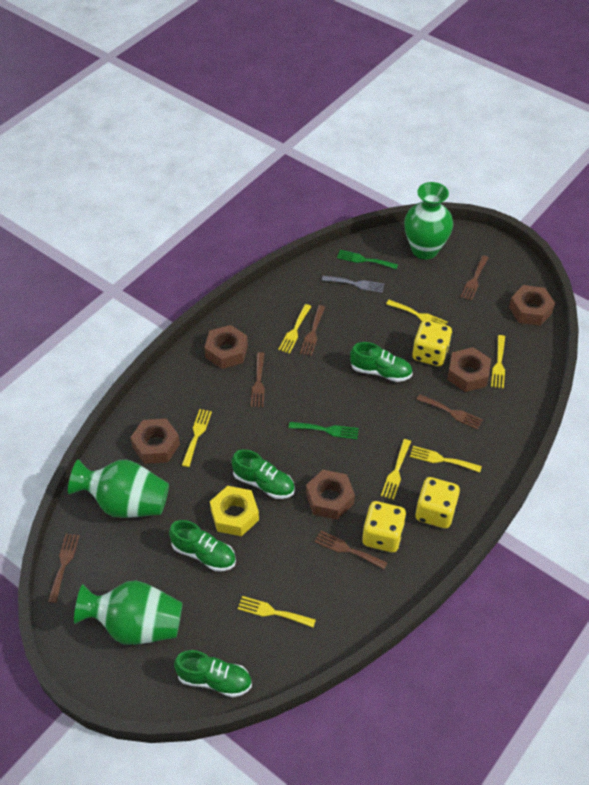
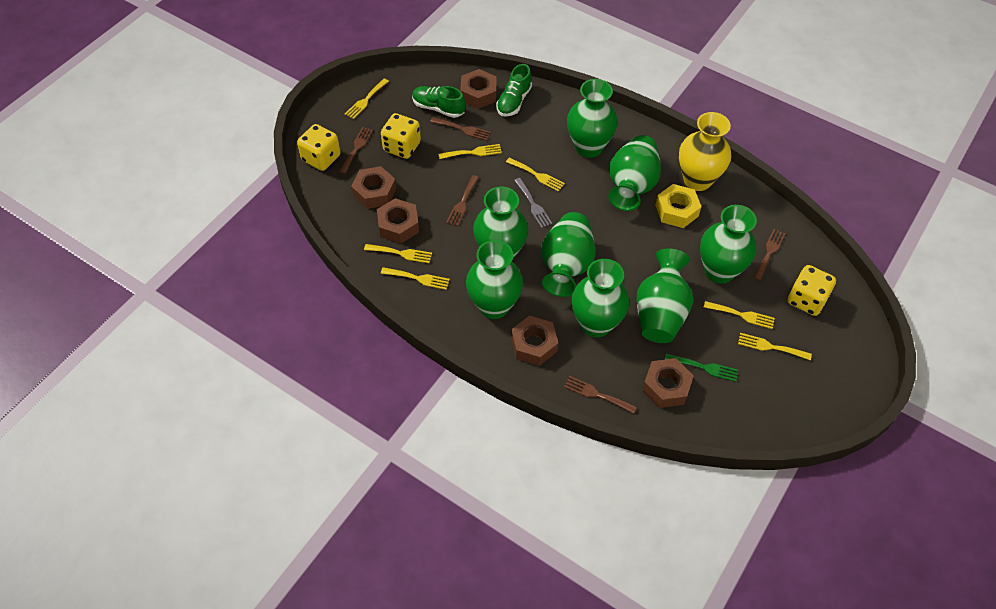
brown fork: [48,533,80,603] [251,352,265,407] [300,305,325,356] [314,530,388,569] [416,394,483,430] [461,255,489,301] = 6 -> [339,127,373,174] [430,117,491,141] [446,175,479,227] [564,376,637,414] [753,229,785,280] = 5
green fork: [289,422,359,439] [337,250,398,269] = 2 -> [665,353,738,382] = 1
green shoe: [169,520,236,571] [174,650,252,697] [231,449,295,499] [350,342,413,382] = 4 -> [412,86,465,118] [496,64,532,117] = 2
green vase: [68,459,169,518] [74,580,183,645] [404,182,453,259] = 3 -> [466,240,523,319] [473,186,528,259] [541,212,595,297] [567,79,618,158] [572,259,630,337] [608,135,661,211] [636,249,694,343] [700,205,757,284] = 8
yellow vase: none = 0 -> [679,112,731,191] = 1

